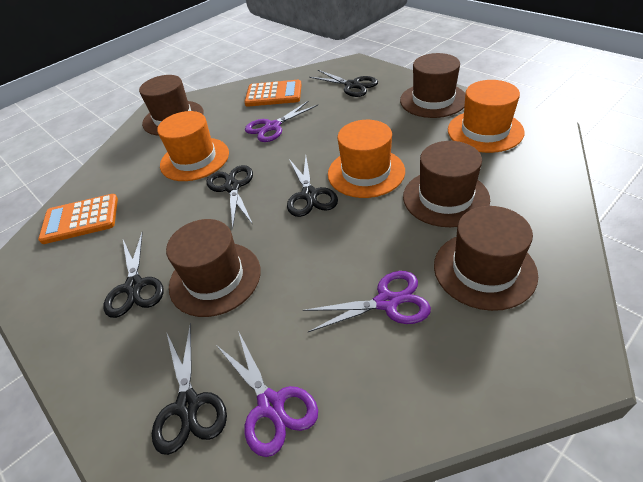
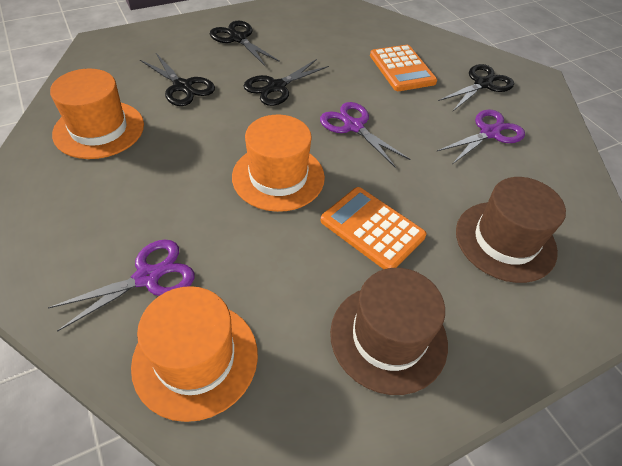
black scissors: [103,232,163,318] [152,323,227,455] [207,165,253,229] [287,156,338,217] [309,70,378,97] = 5 -> [140,53,215,106] [210,21,280,67] [244,59,329,106] [438,64,514,111] = 4
brown hat: [139,75,204,136] [166,219,261,317] [400,53,465,118] [403,141,490,227] [434,206,538,311] = 5 -> [330,268,448,395] [456,177,566,283] = 2

